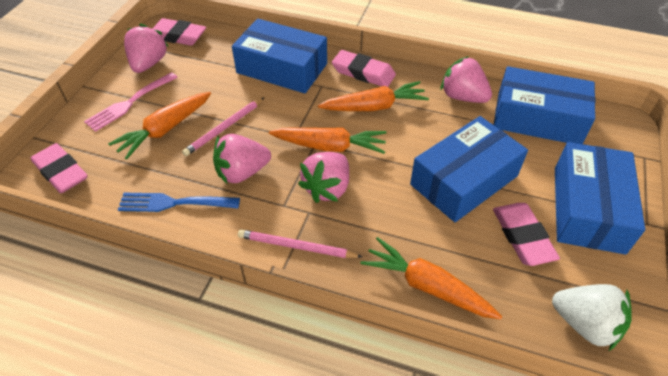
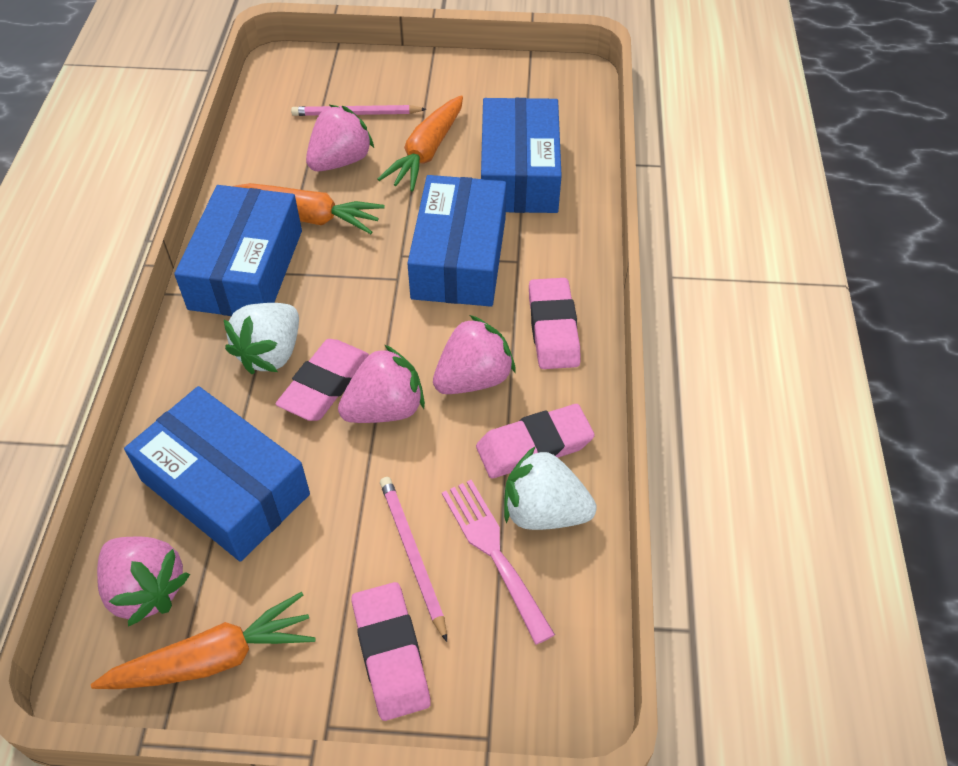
blue fork: [118,193,240,212] = 1 -> none = 0
orange carrot: [108,92,211,160] [269,127,387,154] [318,81,429,111] [361,237,502,319] = 4 -> [91,592,316,689] [233,183,385,234] [378,95,463,191] = 3
white strawberry: [552,284,631,351] = 1 -> [224,303,299,374] [504,446,597,530] = 2

